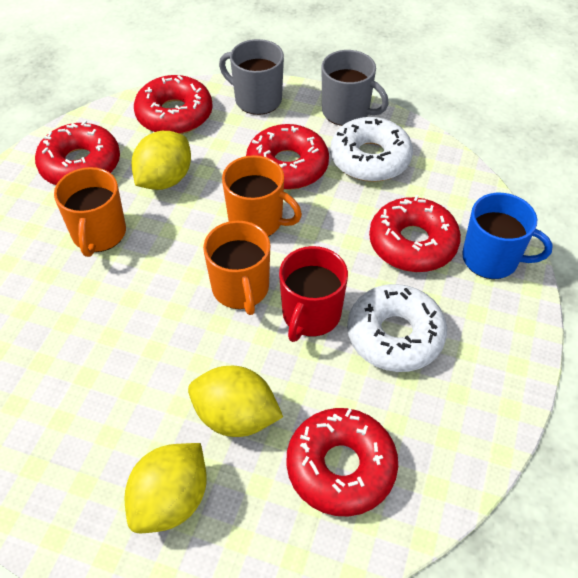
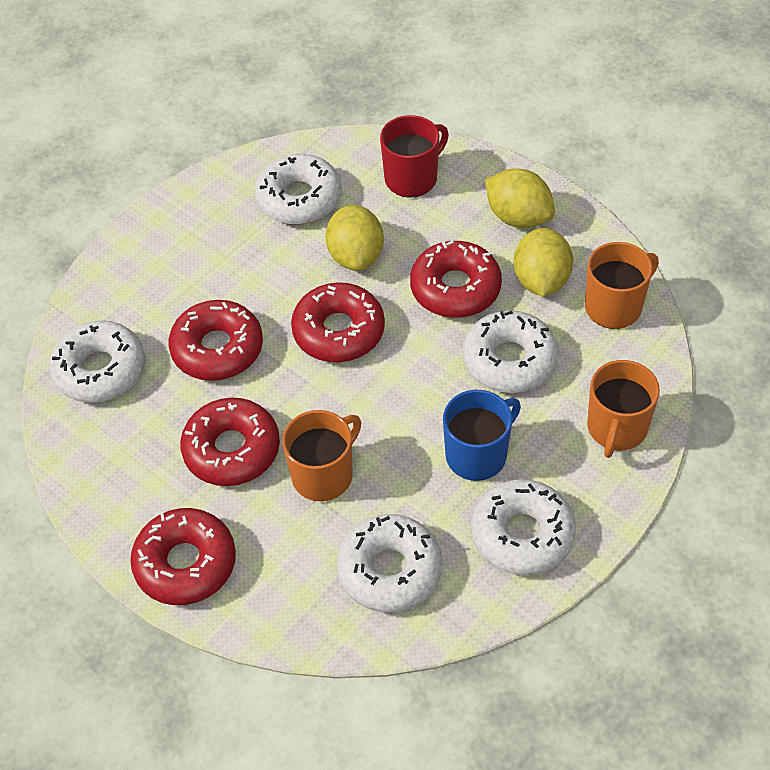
grey mug: [219,39,284,115] [322,50,389,126] = 2 -> none = 0
white donut: [330,117,413,182] [347,284,447,372] = 2 -> [49,320,145,403] [254,154,341,225] [337,514,442,613] [463,311,559,393] [471,479,576,576] = 5

